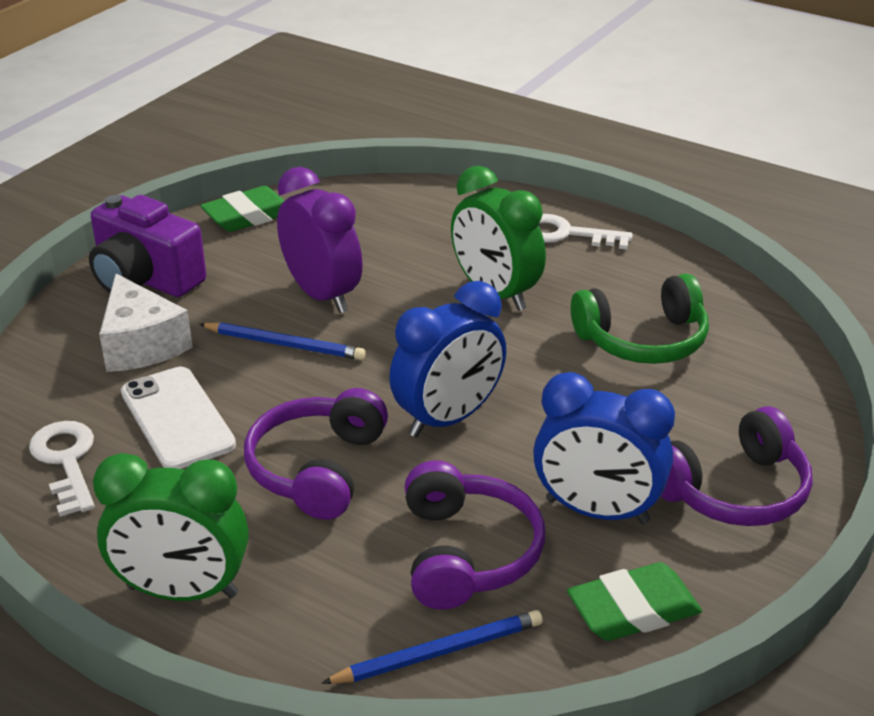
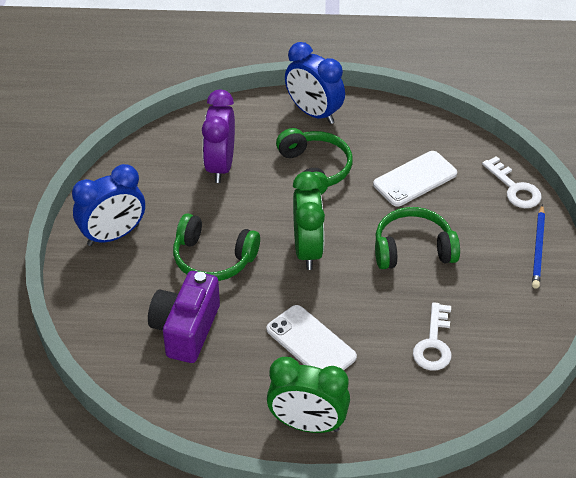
blue pencil: [199,322,366,360] [321,610,543,684] = 2 -> [532,205,545,289] = 1
green eraser: [200,186,285,232] [567,562,702,641] = 2 -> none = 0
green headphones: [571,274,709,364] = 1 -> [173,213,260,281] [276,128,353,195] [375,207,460,269] = 3
purple headphones: [244,388,388,520] [405,460,545,610] [661,406,813,526] = 3 -> none = 0
white cheese: [99,273,193,372] = 1 -> none = 0
white phone: [121,367,236,469] = 1 -> [266,305,357,370] [373,151,457,207] = 2

